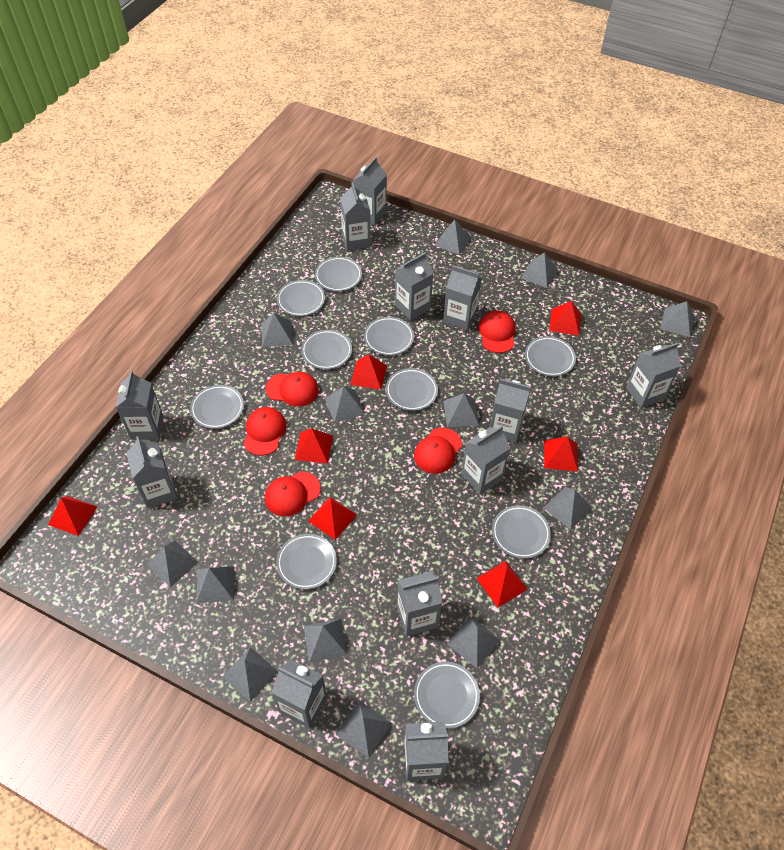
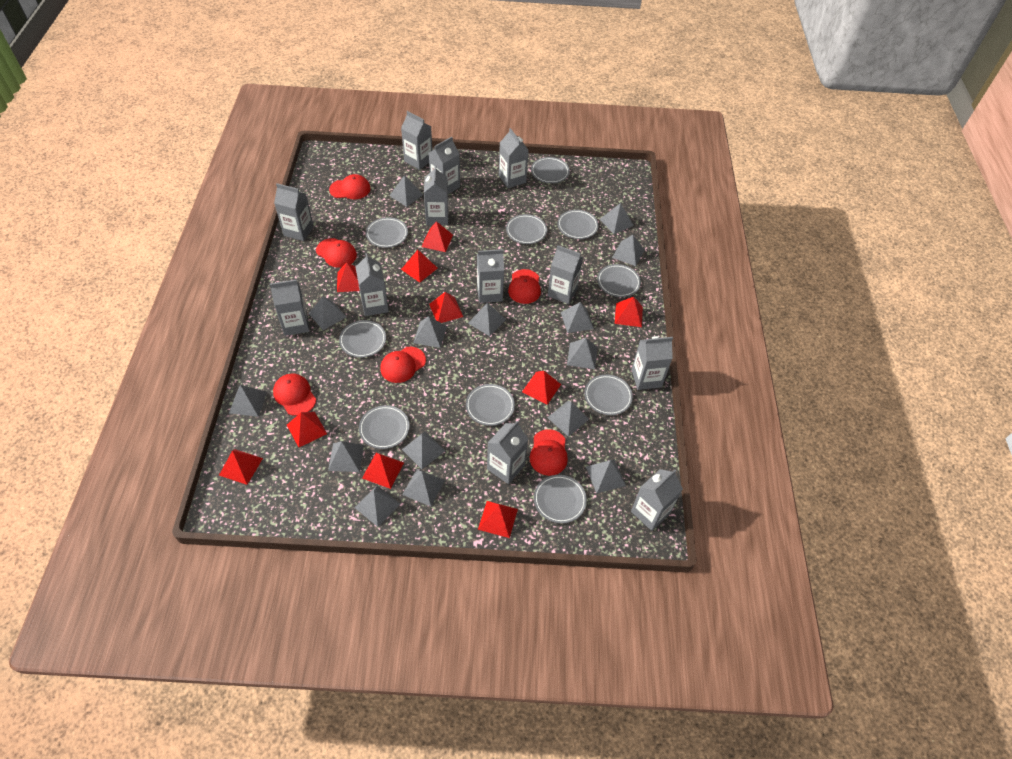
grey pyramid: [147,541,198,587] [196,566,235,603] [222,647,278,702] [262,313,293,347] [304,619,347,663] [325,386,365,423] [335,701,392,758] [434,220,471,255] [443,393,479,427] [447,616,500,669] [521,252,558,288] [544,487,592,530] [660,301,694,337] = 13 -> [229,385,267,417] [308,297,346,330] [328,441,364,472] [355,485,400,527] [389,175,424,207] [402,431,445,469] [402,469,445,507] [413,316,447,348] [468,303,506,336] [547,401,589,437] [561,302,594,333] [567,338,598,369] [586,459,626,494] [600,203,634,234] [612,235,644,266] = 15
red cap: [244,407,286,455] [265,372,319,407] [265,471,321,516] [414,428,462,474] [479,311,516,353] = 5 -> [273,373,316,416] [316,238,357,268] [329,174,371,199] [380,347,426,383] [508,269,541,304] [530,429,568,476] = 6
red pyramid: [48,496,97,536] [295,428,333,464] [308,497,357,540] [350,354,387,390] [477,561,528,607] [544,436,578,471] [549,301,581,336] = 7 -> [219,449,263,485] [287,412,327,447] [337,262,360,292] [362,453,404,489] [401,250,438,283] [421,221,453,252] [429,292,463,323] [478,501,518,538] [522,371,561,405] [615,297,643,327] = 10

